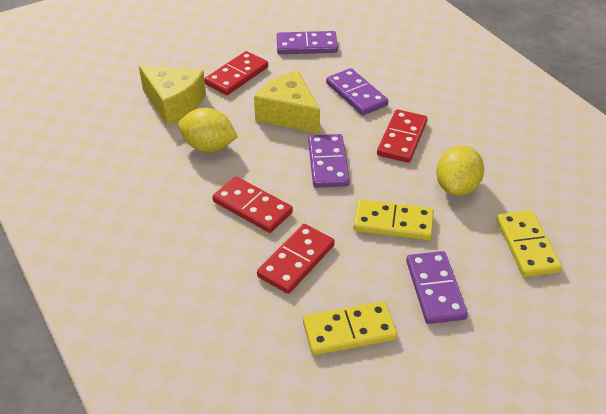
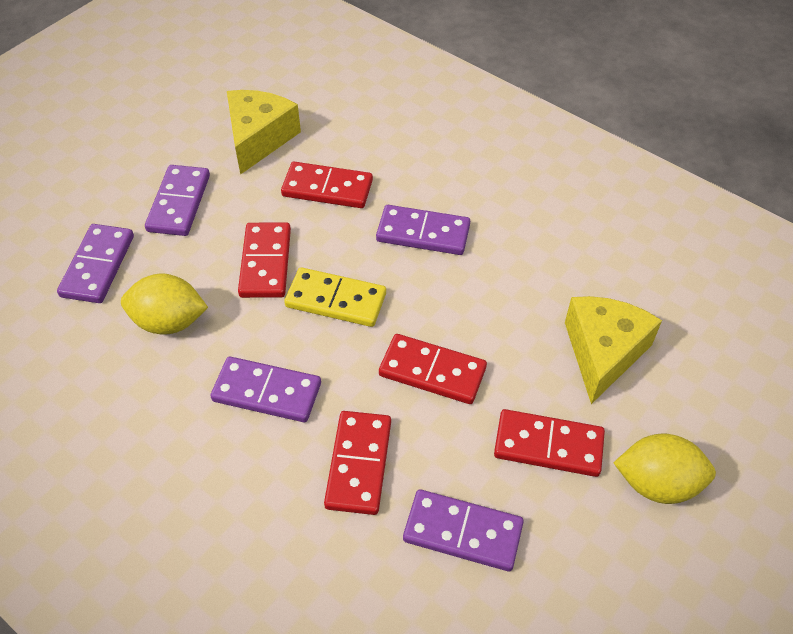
purple domino: [277,31,338,54] [308,134,350,188] [326,68,388,115] [406,251,468,324] = 4 -> [57,224,134,303] [145,165,210,236] [211,356,321,422] [376,205,470,255] [403,489,524,571] = 5
red domino: [204,51,268,95] [213,176,293,233] [257,224,335,294] [377,109,427,163] = 4 -> [238,222,291,298] [281,162,373,208] [324,411,391,515] [379,334,487,404] [494,409,605,477] = 5
yellow domino: [303,301,397,355] [354,199,434,240] [497,210,562,277] = 3 -> [284,267,386,327] = 1

